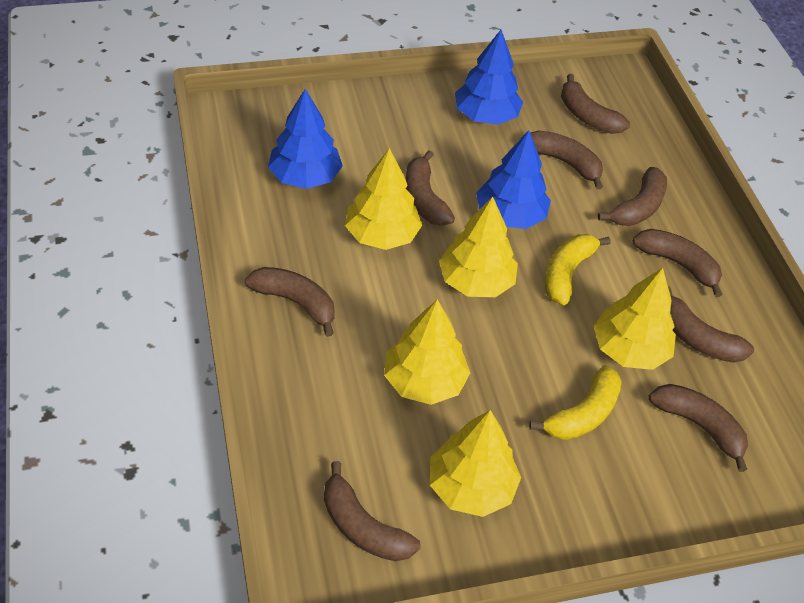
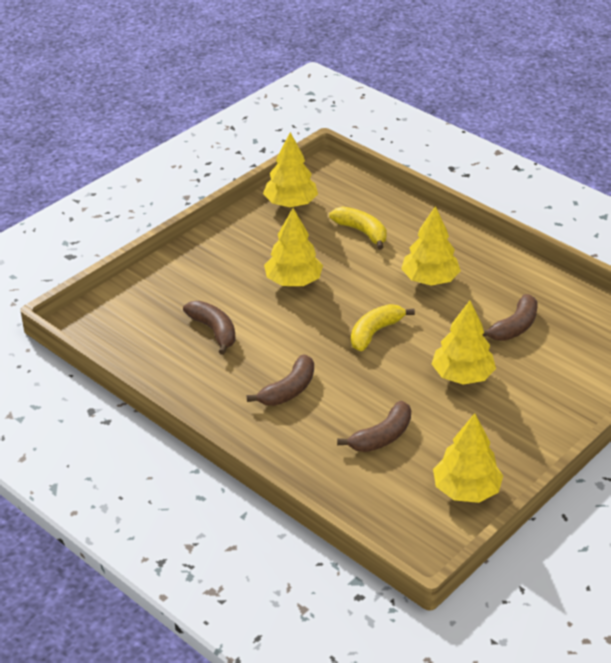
blue tree: [268,89,343,189] [455,30,523,125] [476,130,551,229] = 3 -> none = 0
brown banana: [245,267,335,337] [324,461,420,561] [406,150,455,226] [531,130,603,189] [561,74,630,134] [598,167,667,226] [632,229,723,297] [649,384,748,472] [668,286,754,363] = 9 -> [183,301,236,355] [247,354,314,406] [337,401,411,452] [482,294,538,341] = 4

